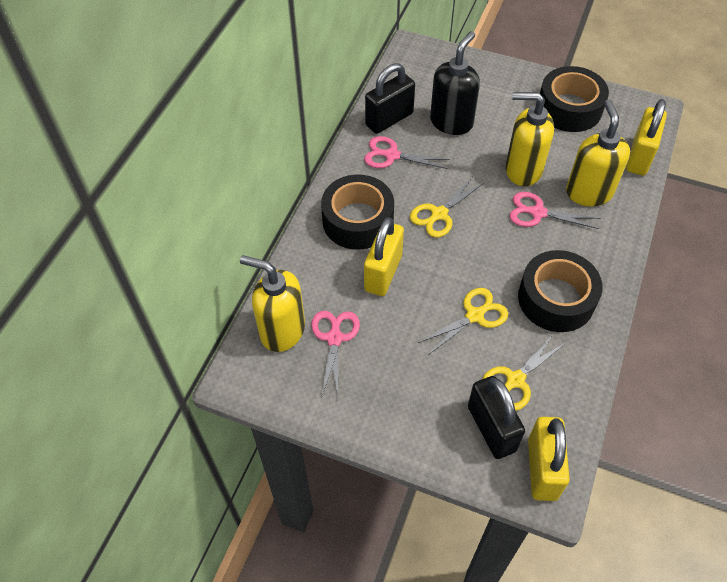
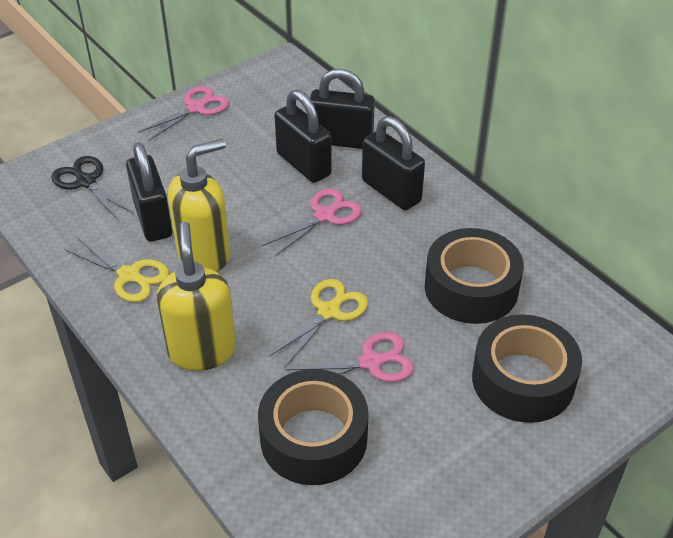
black padlock: [365,63,415,134] [468,376,525,459] = 2 -> [126,142,172,242] [274,90,332,183] [310,69,375,149] [362,116,425,210] = 4
black scissors: none = 0 -> [51,156,134,221] = 1
black soap dispenser: [430,31,480,135] = 1 -> none = 0
yellow padlock: [364,217,404,296] [528,417,570,501] [626,99,667,176] = 3 -> none = 0
yellow scissors: [410,176,484,238] [418,288,508,355] [482,333,567,411] = 3 -> [64,238,169,302] [269,279,368,367] = 2
yellow soap dispenser: [240,255,305,352] [505,92,554,186] [566,99,630,206] = 3 -> [157,222,236,371] [168,139,231,272] = 2

